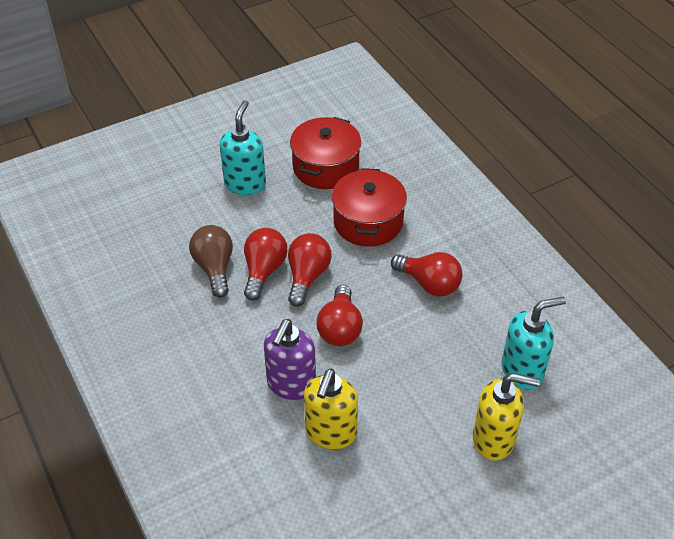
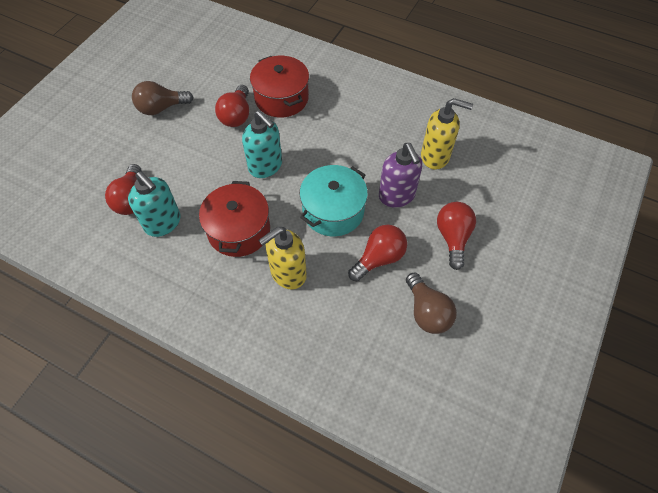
brown light bulb: [189,225,233,298] = 1 -> [132,81,194,115] [406,272,457,334] = 2
turquoise pot: none = 0 -> [300,165,368,236] = 1

